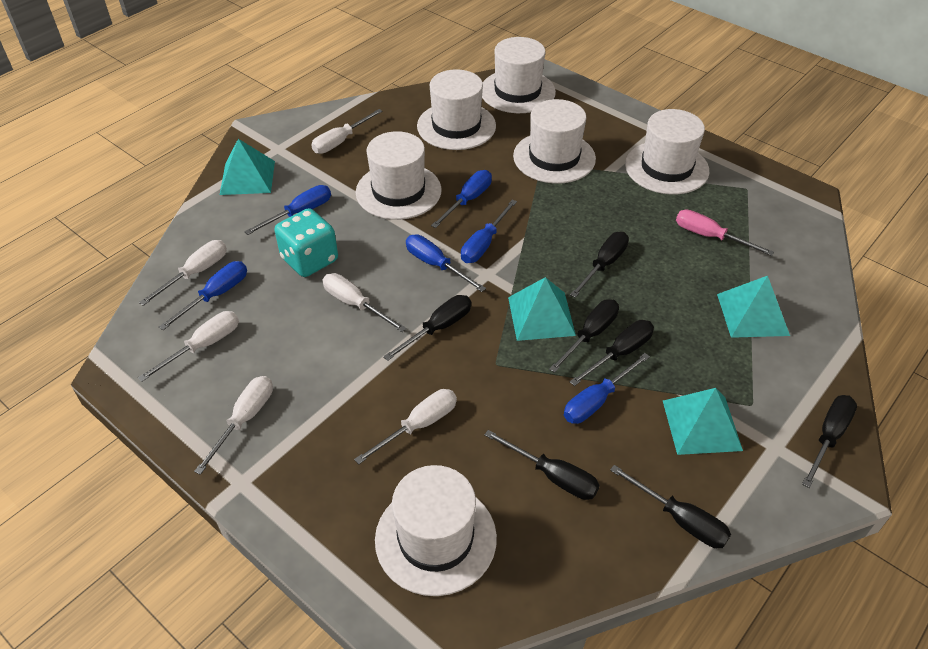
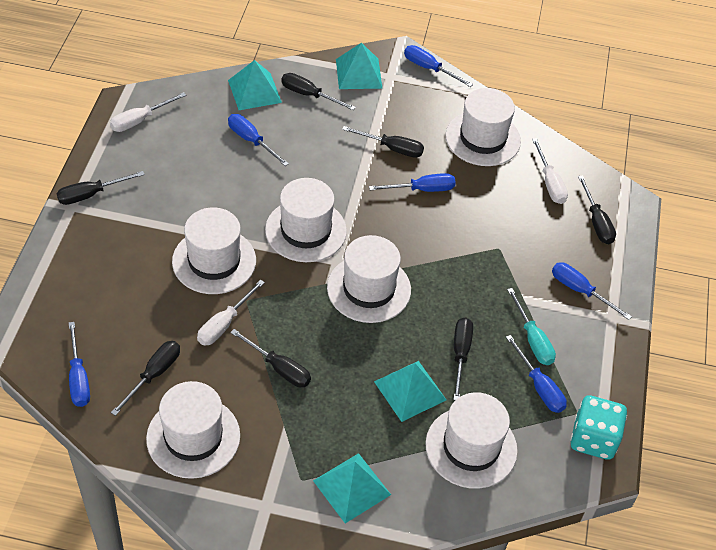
pink screwdriver: [676,209,774,256] = 1 -> none = 0
turquoise screwdriver: none = 0 -> [507,288,556,365] = 1
white screwdriver: [138,311,239,382] [139,240,227,306] [194,376,273,475] [311,109,383,154] [323,273,407,332] [354,389,457,464] = 6 -> [110,92,186,132] [197,280,265,346] [532,138,568,204] = 3

